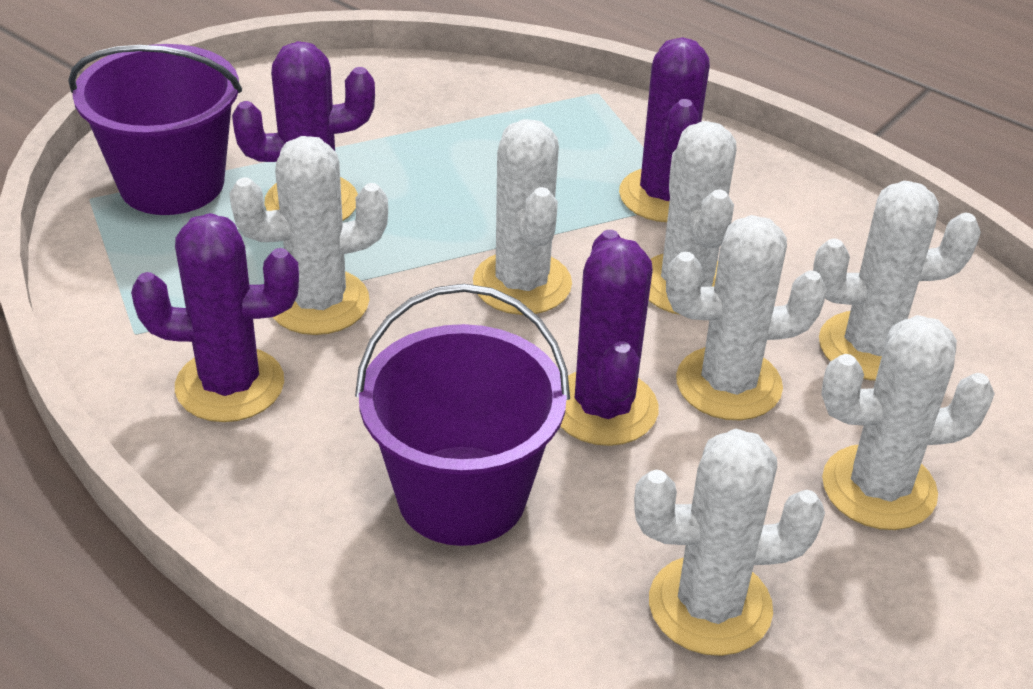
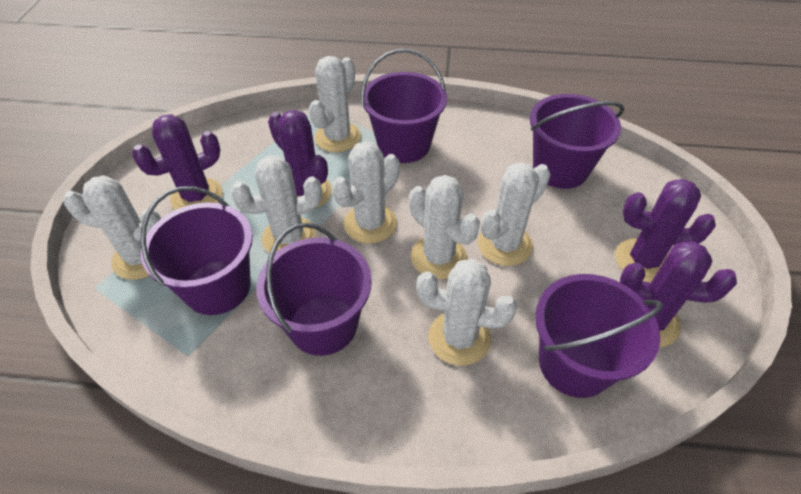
purple bucket: [68,44,242,215] [355,284,570,546] = 2 -> [140,186,253,315] [256,223,372,356] [361,49,447,163] [530,94,624,189] [535,274,663,398] = 5

